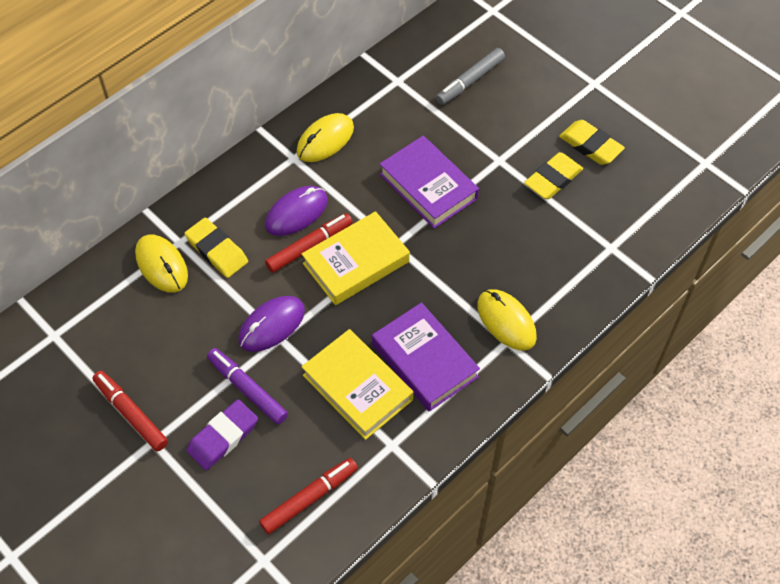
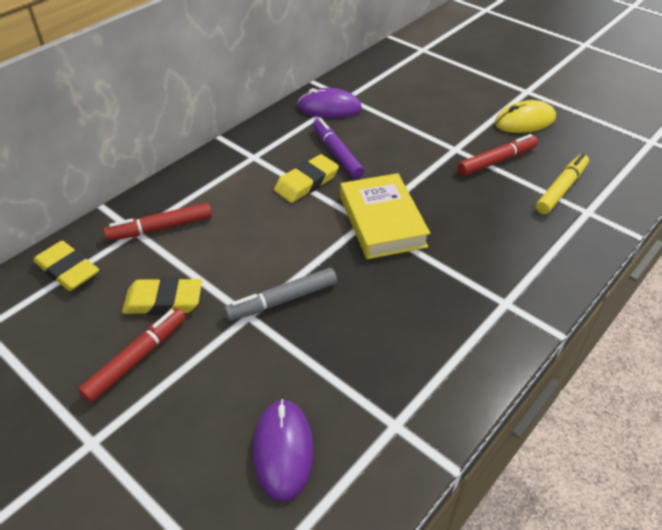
purple book: [372,302,480,412] [379,136,479,229] = 2 -> none = 0
purple eraser: [186,399,258,470] = 1 -> none = 0
yellow book: [302,211,410,305] [302,329,413,440] = 2 -> [340,173,430,259] = 1
yellow marker: none = 0 -> [536,153,589,214] = 1
yellow mouse: [135,235,188,293] [297,113,354,162] [477,289,537,351] = 3 -> [495,100,556,133] = 1

